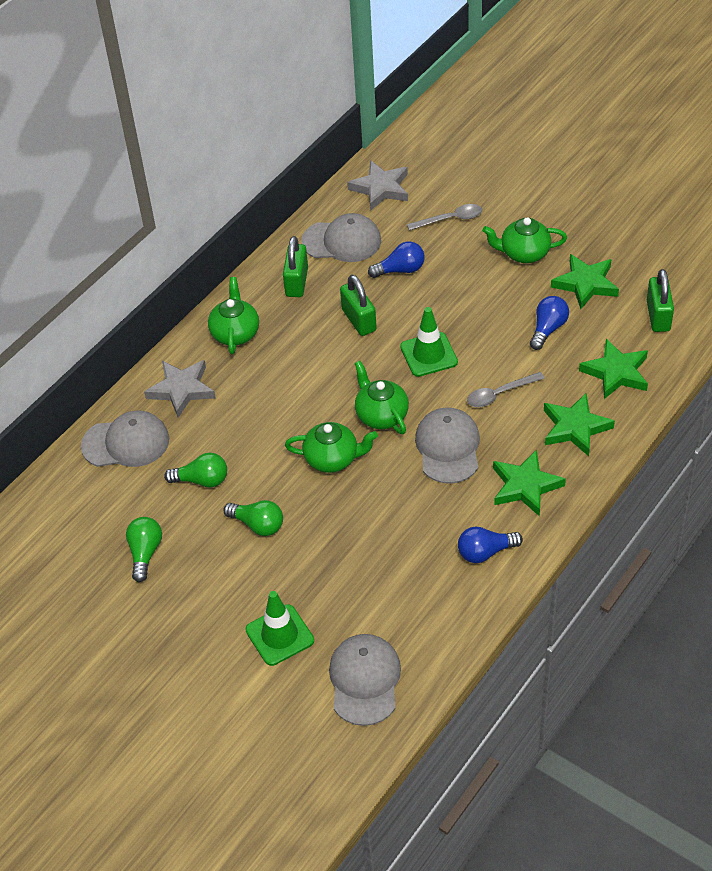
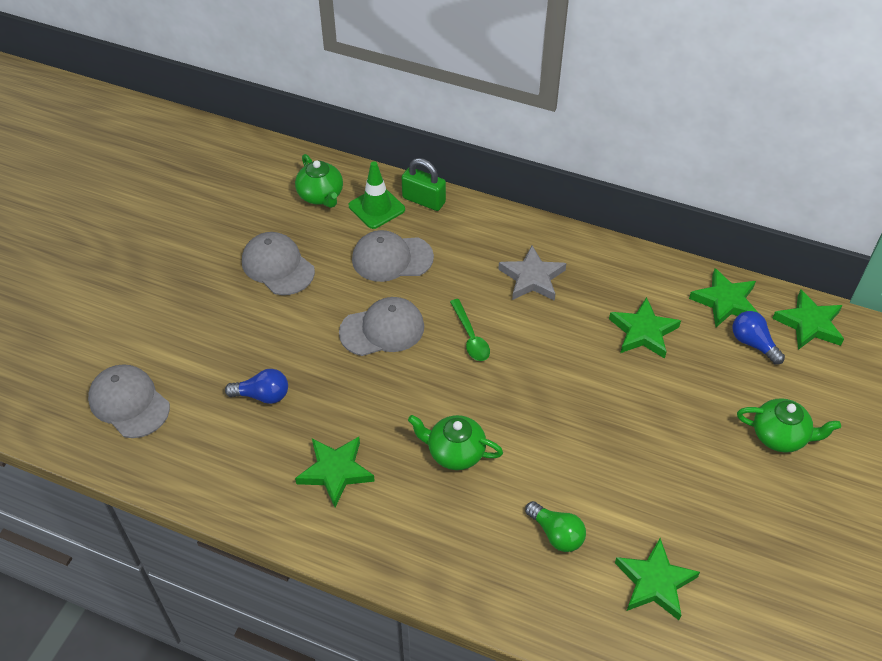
blue light bulb: [368,241,425,278] [458,526,523,563] [530,296,569,350] = 3 -> [225,369,288,404] [732,311,785,364] = 2
green light bulb: [126,517,162,582] [164,453,227,488] [223,500,283,536] = 3 -> [525,501,586,552] = 1
green padlock: [283,236,308,297] [340,275,377,336] [647,269,674,332] = 3 -> [402,158,446,211] = 1
green spoon: none = 0 -> [450,299,490,361] = 1
green star: [493,450,566,516] [544,393,615,456] [551,254,619,309] [579,339,648,399] = 4 -> [295,437,375,507] [609,297,681,359] [615,538,700,620] [689,268,758,327] [772,290,844,350] = 5
green teapot: [208,277,259,354] [285,422,378,473] [355,361,409,434] [482,218,567,263] = 4 -> [295,154,343,208] [408,415,503,470] [737,398,841,452] = 3
green traffic cone: [245,591,314,666] [400,307,458,377] = 2 -> [349,161,405,229] = 1
grey spoon: [407,204,482,231] [467,372,545,407] = 2 -> none = 0
grey star: [144,360,216,418] [347,160,408,210] = 2 -> [498,245,567,301] = 1

